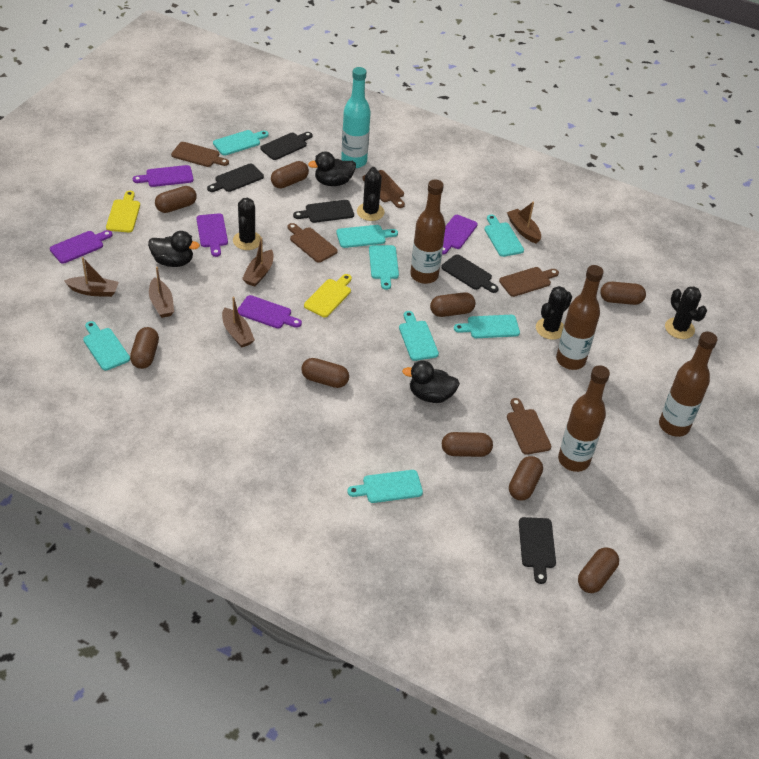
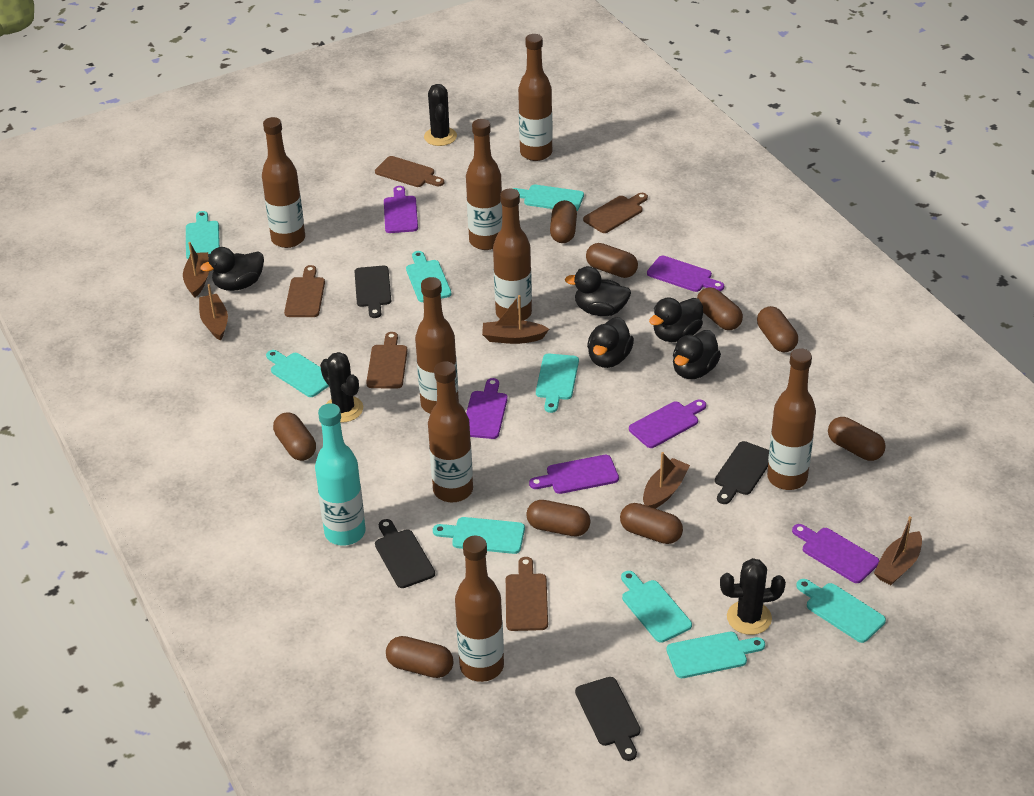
black cactus: [233,198,261,250] [357,167,385,221] [536,286,572,340] [665,286,707,339] = 4 -> [320,352,363,423] [424,84,457,146] [720,558,786,635] = 3
black cutting board: [207,164,264,192] [260,132,312,160] [293,200,354,223] [441,254,499,293] [519,517,556,584] = 5 -> [355,266,391,318] [375,519,435,588] [575,677,641,761] [715,441,769,504] = 4
black duck: [148,231,200,267] [308,151,356,186] [402,361,460,403] = 3 -> [200,247,264,291] [565,266,631,316] [587,317,634,368] [649,298,703,342] [673,330,721,379] = 5
brown bottle: [410,179,446,284] [556,265,604,370] [558,365,610,472] [659,332,718,437] = 4 -> [262,117,305,248] [415,277,459,414] [428,361,473,502] [455,536,504,682] [466,119,502,250] [493,189,532,321] [518,34,553,161] [767,348,816,490] = 8
purple cutting board: [50,230,112,264] [133,165,193,187] [196,213,228,257] [237,295,302,328] [442,215,478,254] = 5 -> [384,186,418,233] [466,378,508,439] [529,455,619,494] [629,399,706,448] [647,256,724,292] [792,524,879,583] = 6
turquoise cutting board: [83,321,130,371] [213,130,269,156] [336,225,398,248] [347,470,423,503] [369,245,399,290] [399,311,439,361] [454,315,520,338] [484,215,524,257] = 8 -> [186,211,220,259] [266,350,329,397] [406,251,452,302] [433,517,525,554] [512,185,584,211] [536,354,579,413] [621,571,692,643] [666,632,765,678] [796,579,886,643] = 9
yellow cutting board: [106,191,140,232] [304,274,352,317] = 2 -> none = 0

